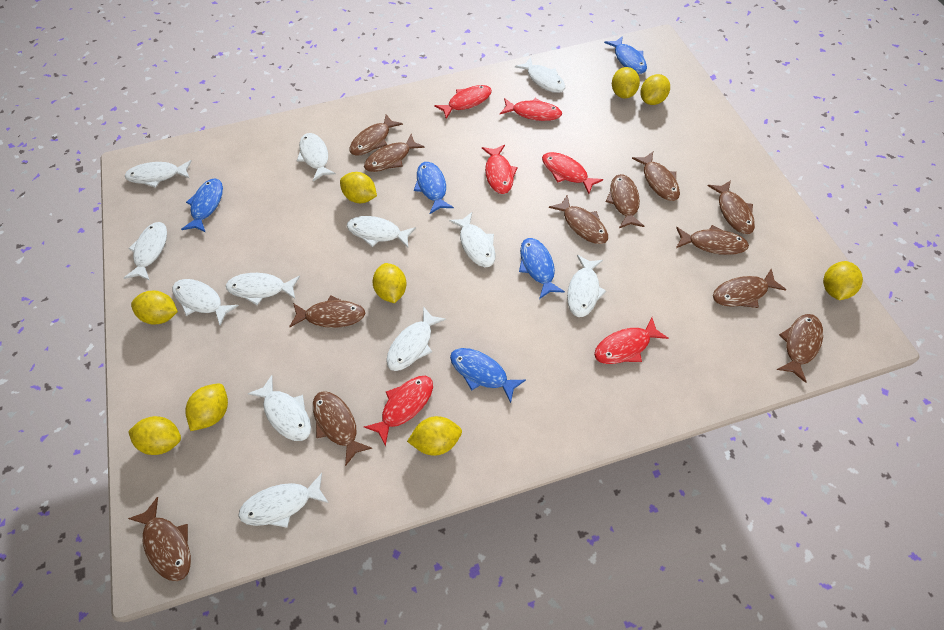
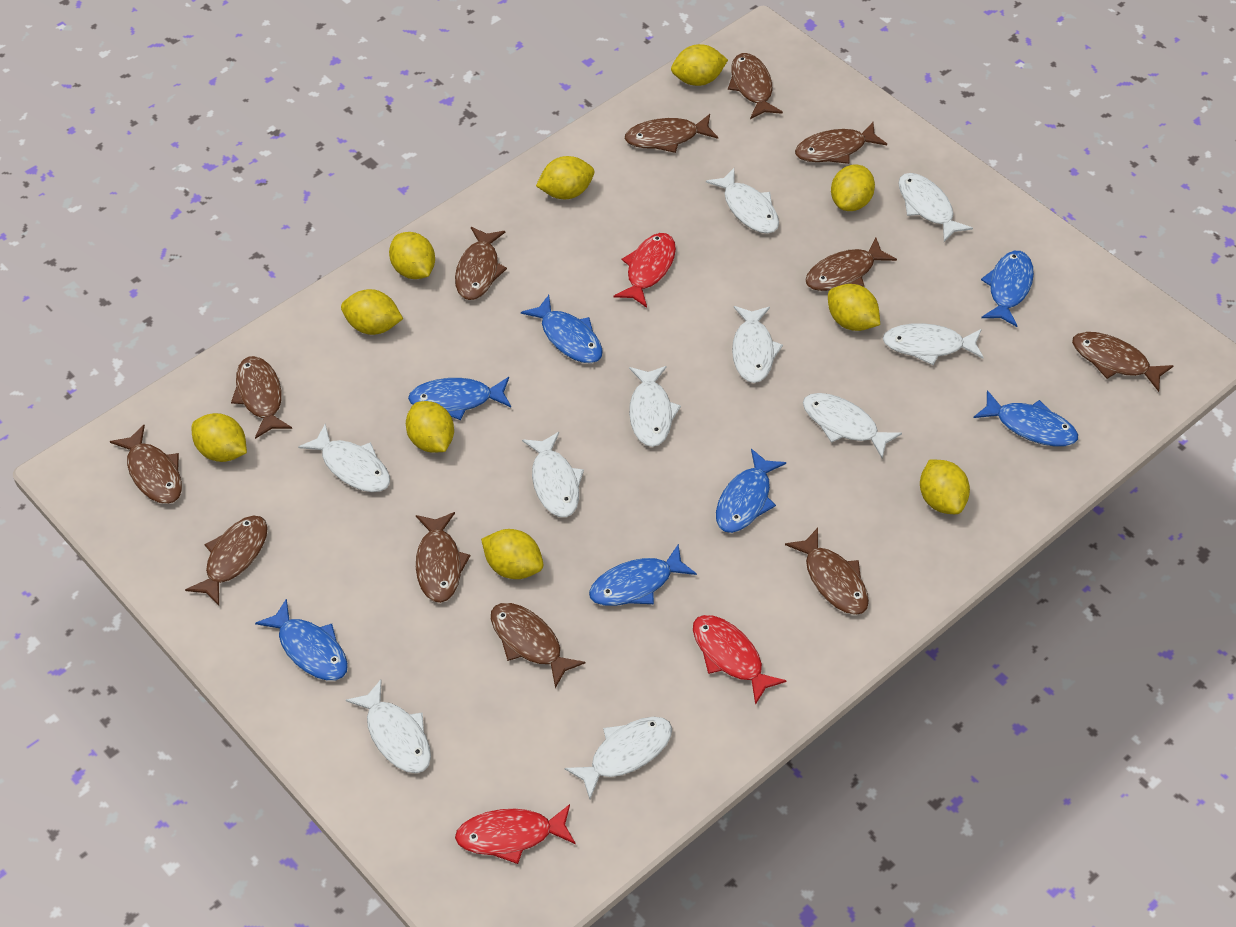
blue fish: [181,179,223,233] [414,162,454,214] [450,348,526,403] [519,238,565,299] [604,36,647,74] = 5 -> [255,598,348,680] [408,377,511,420] [521,295,603,363] [589,544,697,606] [716,449,786,533] [973,390,1078,447] [981,251,1034,327] = 7
red fish: [364,376,433,446] [434,85,492,119] [482,145,518,194] [500,98,562,121] [542,152,603,194] [594,317,668,364] = 6 -> [455,804,576,864] [613,233,676,308] [693,615,787,705] = 3
white fish: [124,222,167,281] [125,160,192,188] [172,279,239,326] [226,273,300,305] [238,473,329,528] [247,375,311,441] [297,133,336,181] [347,216,416,247] [386,306,446,371] [449,212,496,267] [515,57,565,93] [567,255,606,317] = 12 -> [298,424,390,492] [346,680,431,773] [522,432,584,517] [565,717,672,799] [629,366,681,447] [706,168,779,234] [732,306,783,383] [803,393,902,458] [883,323,984,365] [898,173,973,242] = 10
yellow lemon: [128,416,181,455] [131,291,178,325] [185,383,228,431] [340,172,377,203] [372,263,406,303] [407,416,462,456] [612,67,640,99] [640,74,670,105] [823,261,863,300] = 9 -> [192,413,247,462] [341,289,403,335] [389,232,435,279] [406,401,454,453] [481,529,543,579] [536,156,594,199] [671,44,728,86] [828,284,880,331] [831,165,875,211] [920,459,970,514] = 10

